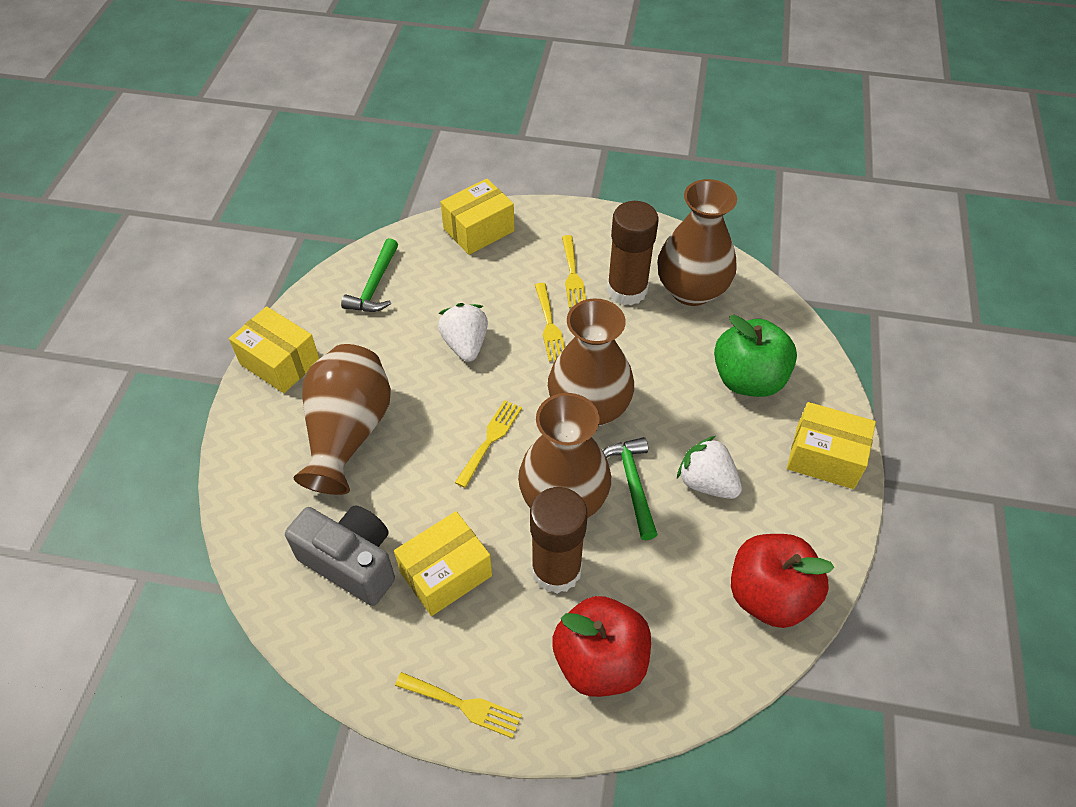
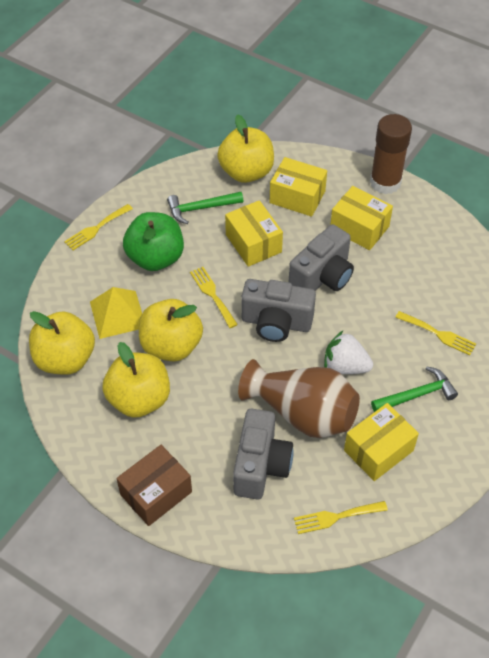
brown box: none = 0 -> [116,445,192,526] = 1
brown glue stick: [530,487,588,594] [607,201,659,306] = 2 -> [370,114,412,194] = 1
brown vase: [293,344,391,495] [518,393,611,518] [548,298,634,426] [657,179,737,306] = 4 -> [238,359,360,438] = 1
grey camera: [285,505,395,606] = 1 -> [233,408,293,500] [241,279,316,342] [289,224,354,291] = 3
red apple: [552,596,651,697] [731,534,834,628] = 2 -> none = 0
white strawberry: [438,303,488,362] [677,436,742,499] = 2 -> [324,331,373,374] = 1
yellow apple: none = 0 -> [29,311,95,375] [102,342,170,418] [139,299,203,362] [217,114,274,183] = 4
yellow pyramid: none = 0 -> [90,287,142,339] = 1

